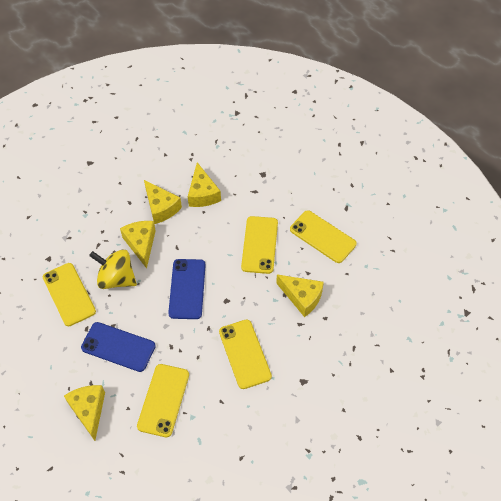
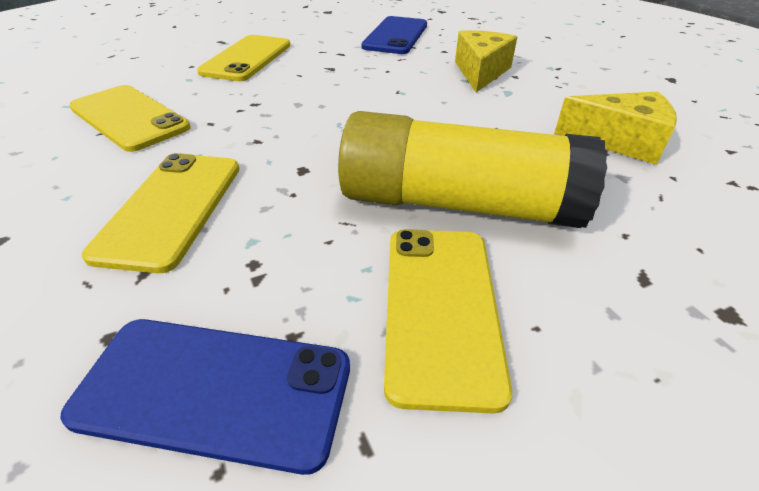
yellow cheese: [64,385,105,441] [120,221,156,268] [144,180,182,224] [188,162,221,207] [276,275,324,317] = 5 -> [455,30,517,92] [554,92,677,165] = 2
yellow glue stick: none = 0 -> [338,111,608,228] = 1
yellow phone: [43,263,96,326] [137,364,189,437] [219,319,272,389] [241,216,278,274] [290,210,357,263] = 5 -> [69,85,191,152] [82,153,239,273] [197,35,291,81] [384,229,512,414] = 4
yellow spinning top: [89,249,137,289] = 1 -> none = 0

